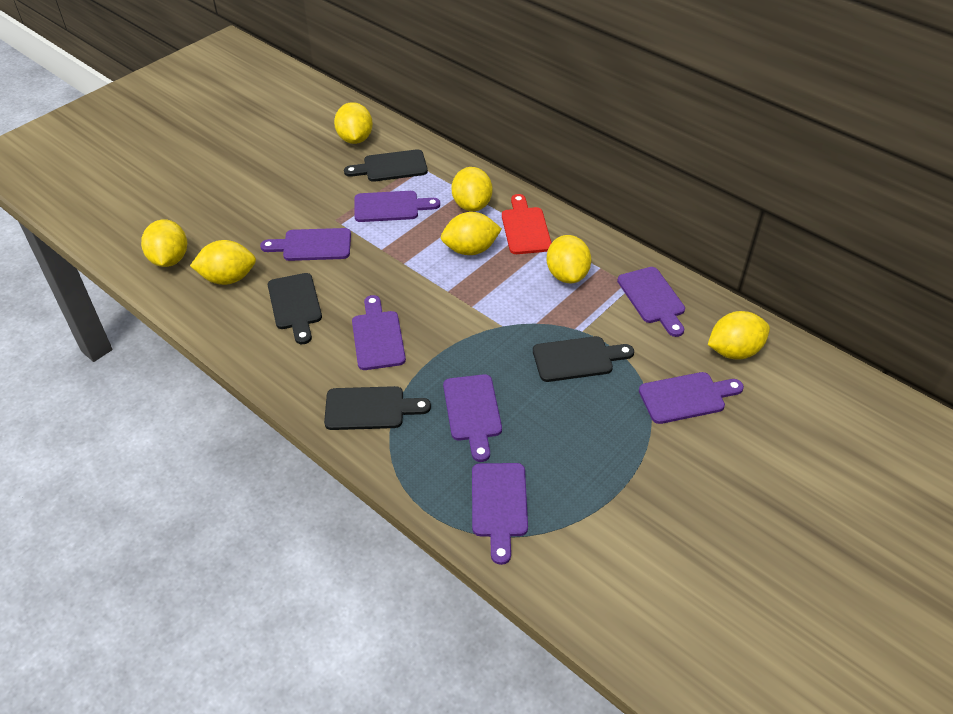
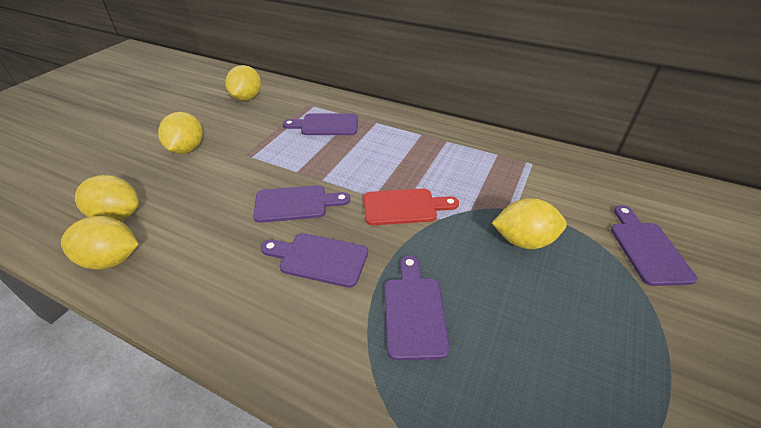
black cutting board: [268,273,322,344] [324,386,431,430] [344,149,428,182] [533,336,634,382] = 4 -> none = 0
purple cutting board: [260,228,351,261] [352,295,406,370] [354,191,440,222] [443,374,502,462] [472,463,528,565] [617,267,685,337] [639,372,744,424] = 7 -> [253,185,350,223] [261,233,368,288] [283,113,358,135] [384,255,450,360] [611,205,697,286] = 5
yellow lemon: [141,219,187,267] [190,240,256,285] [334,102,373,144] [441,212,502,255] [452,167,493,212] [546,235,591,283] [708,311,770,360] = 7 -> [61,216,139,270] [75,175,139,221] [158,112,203,154] [225,65,261,101] [492,198,567,249] = 5

